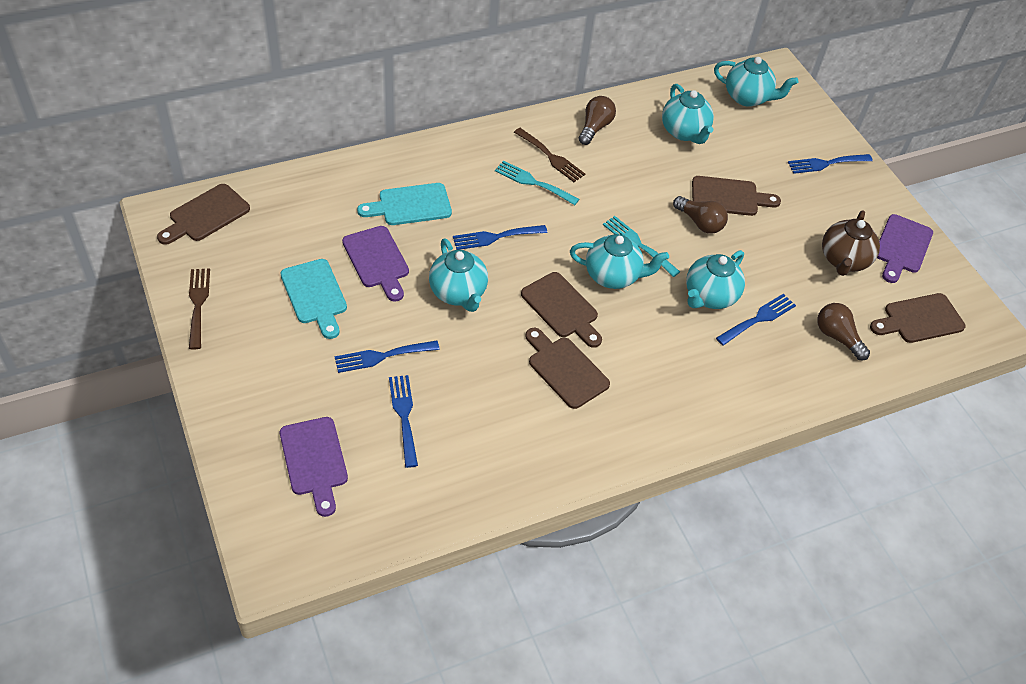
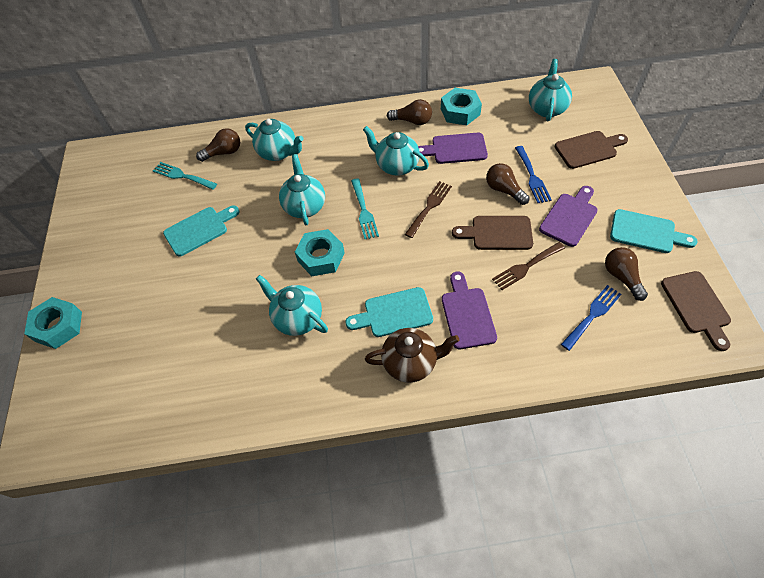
blue fork: [335,341,440,373] [389,375,418,468] [453,225,547,250] [716,294,796,346] [788,154,873,174] = 5 -> [515,146,552,203] [561,285,621,351] = 2
brown cutting board: [157,184,250,245] [521,272,602,348] [525,328,610,409] [692,176,781,216] [870,293,966,343] = 5 -> [452,216,533,250] [555,131,628,169] [661,271,731,351] = 3
brown light bulb: [579,96,616,145] [673,196,728,234] [817,303,870,360] = 3 -> [196,128,240,162] [387,99,432,125] [486,163,530,205] [605,247,648,301] = 4
turquoise cutting board: [281,259,347,339] [357,183,452,225] = 2 -> [163,205,240,256] [346,287,433,337] [610,209,698,253] = 3
turquoise nut: none = 0 -> [24,297,82,349] [295,229,345,276] [441,88,482,125] = 3

